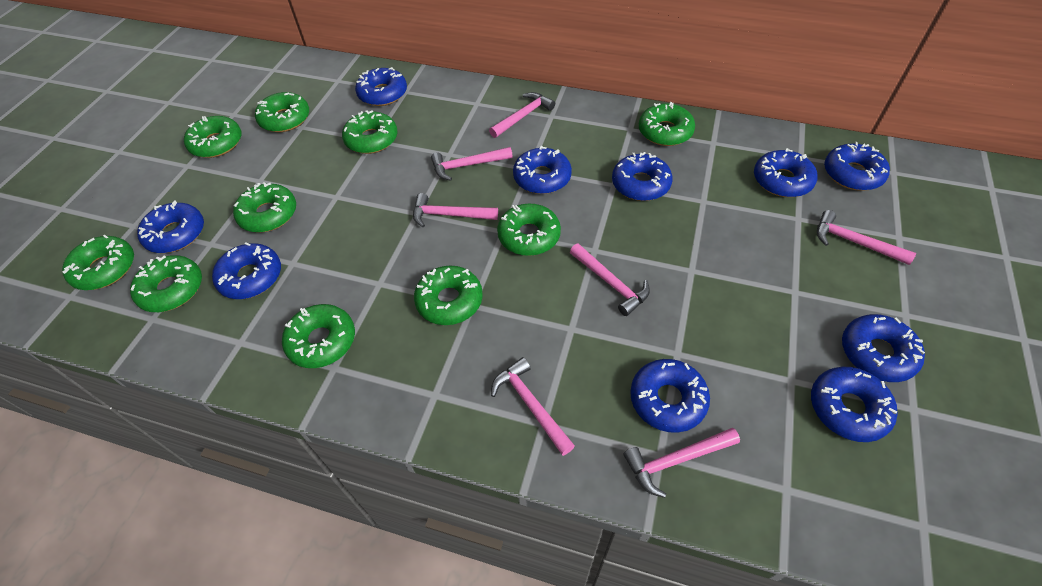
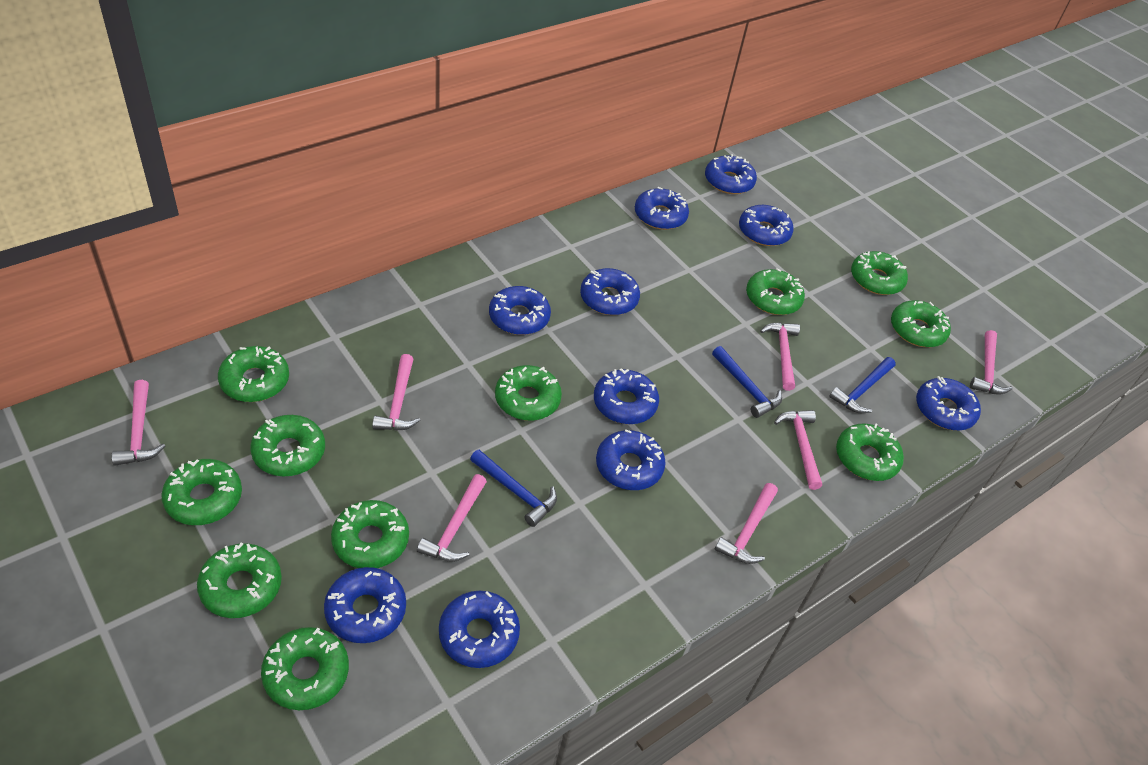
blue hammer: none = 0 -> [470,450,557,527] [712,346,782,418] [829,357,896,413] = 3
green donut: [62,235,134,290] [130,255,202,312] [184,116,241,158] [233,182,296,233] [255,92,309,132] [282,304,355,368] [342,110,397,154] [414,265,483,325] [497,203,561,256] [639,102,695,146] = 10 -> [161,459,242,525] [197,543,282,618] [218,346,289,402] [250,415,325,476] [261,627,349,710] [331,500,409,568] [495,365,562,420] [746,268,805,315] [836,423,904,481] [851,251,908,295] [891,300,951,347] = 11

